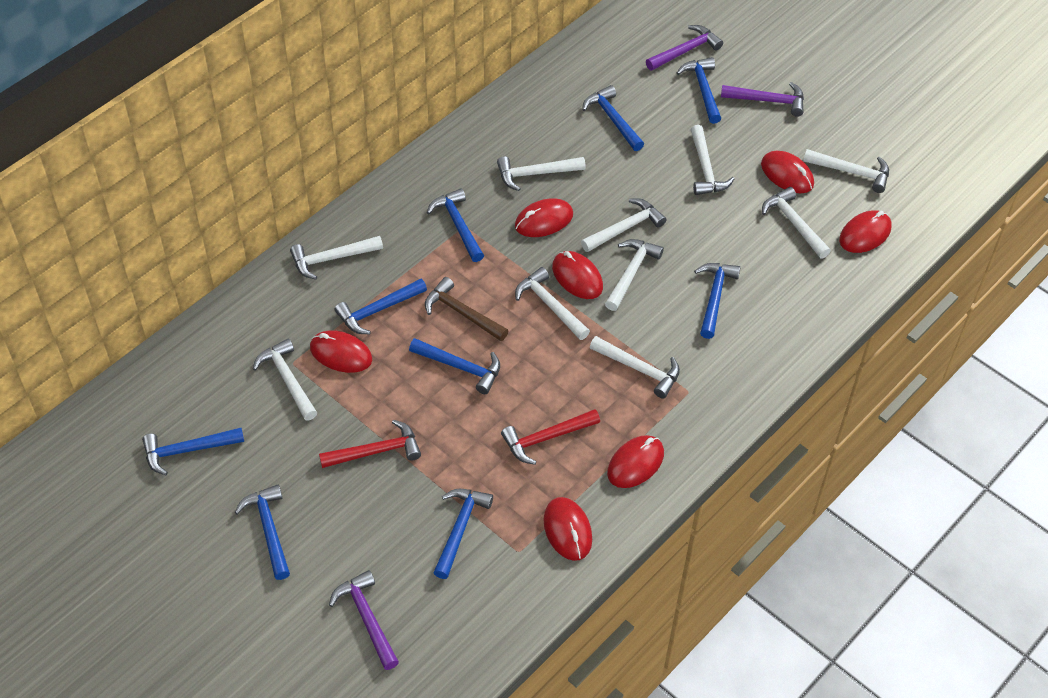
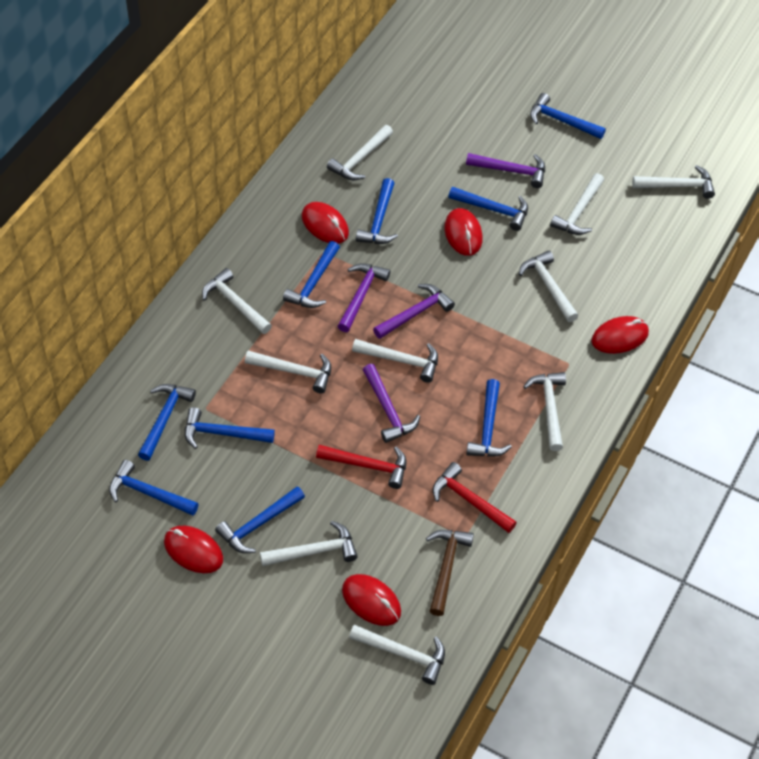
purple hammer: [329,570,399,670] [646,25,723,71] [721,82,804,117] = 3 -> [338,263,391,332] [363,364,420,443] [373,284,455,339] [466,153,545,188] = 4
red mouse: [310,330,372,373] [515,198,573,237] [543,497,592,561] [552,251,603,299] [607,435,664,488] [761,151,814,193] [839,210,892,253] = 7 -> [164,525,223,573] [302,202,349,243] [342,574,401,626] [444,208,483,256] [591,316,649,354] = 5

